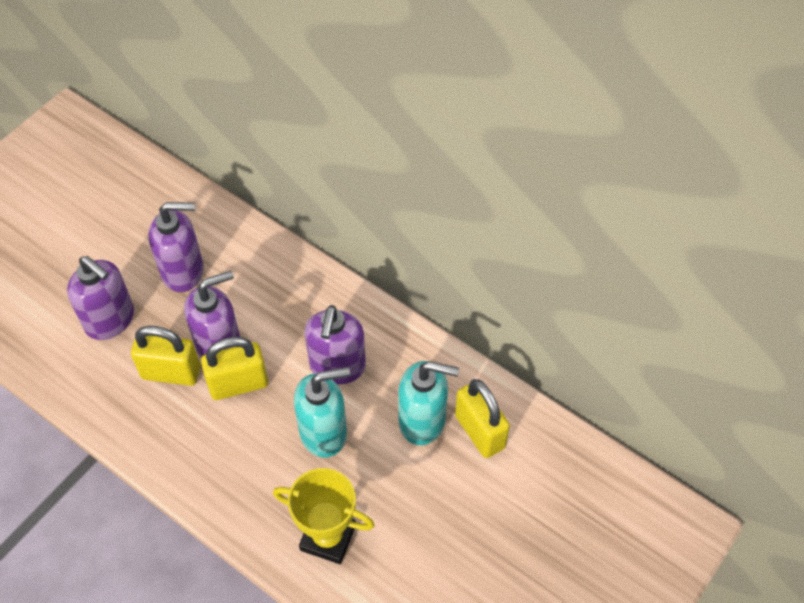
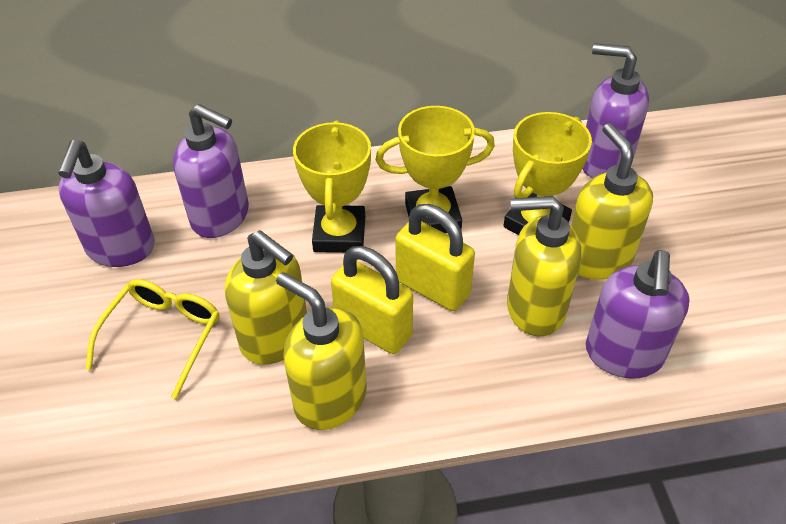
turquoise soap dispenser: [294,367,350,458] [398,361,459,445] = 2 -> none = 0
yellow glasses: none = 0 -> [86,279,220,399] = 1
yellow padlock: [131,326,200,386] [201,337,268,400] [455,379,510,458] = 3 -> [331,246,413,354] [395,204,475,311] = 2
yellow soap dispenser: none = 0 -> [225,230,307,365] [276,272,367,430] [507,196,581,337] [571,123,653,280] = 4
yellow trophy: [273,468,375,564] = 1 -> [293,120,371,253] [376,106,495,233] [504,112,592,235] = 3

